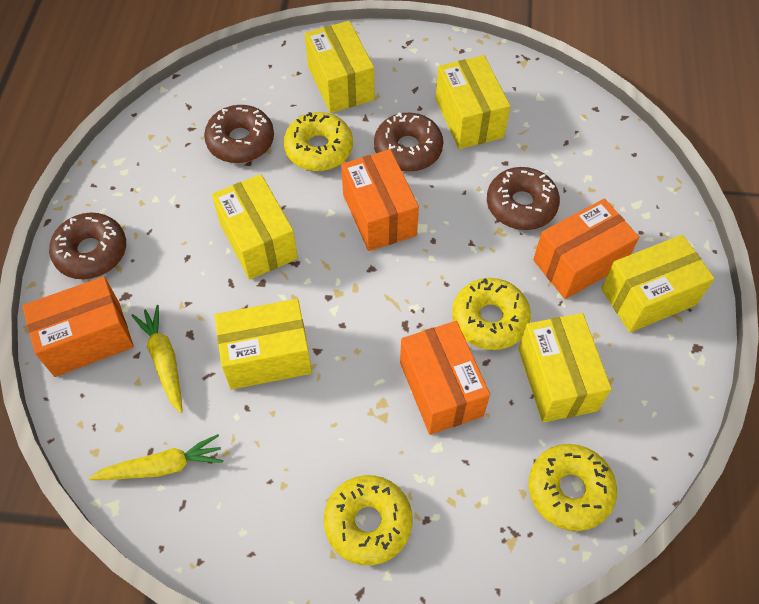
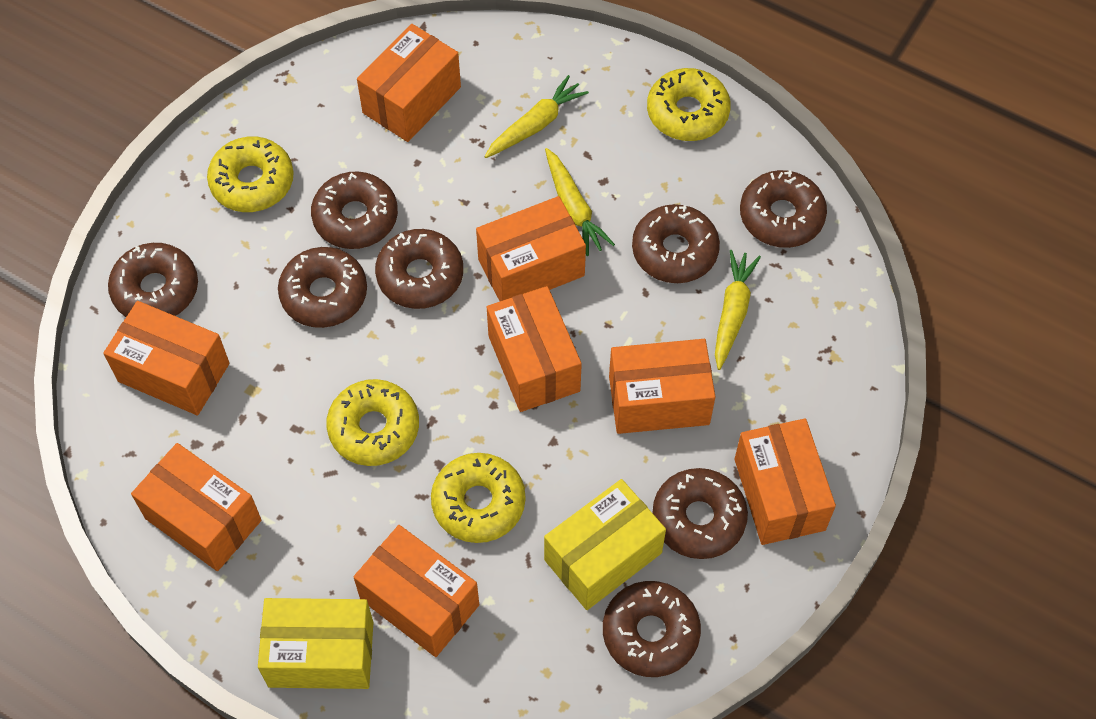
brown donut: [49,213,126,279] [204,105,274,163] [374,112,443,172] [487,167,560,230] = 4 -> [108,243,198,317] [278,247,367,328] [311,172,398,249] [375,229,463,309] [603,581,701,677] [632,204,720,283] [653,468,748,559] [740,170,827,248] = 8
orange box: [22,276,134,377] [341,149,419,251] [400,321,490,435] [533,199,639,299] = 4 -> [103,301,230,416] [131,443,261,571] [354,525,479,657] [357,24,461,142] [476,196,586,301] [487,286,582,412] [609,339,715,434] [735,418,836,545] = 8
yellow box: [212,174,298,279] [214,299,312,390] [305,21,375,113] [436,55,510,149] [518,313,612,422] [601,235,714,332] = 6 -> [258,598,374,689] [544,479,666,610] = 2
yellow carrot: [88,434,223,480] [131,305,183,413] = 2 -> [484,75,589,158] [545,148,615,256] [715,250,761,370] = 3

